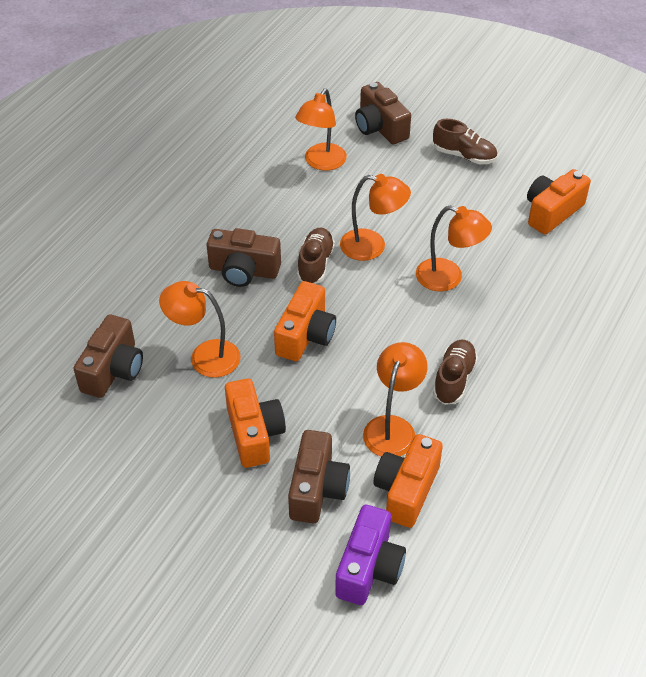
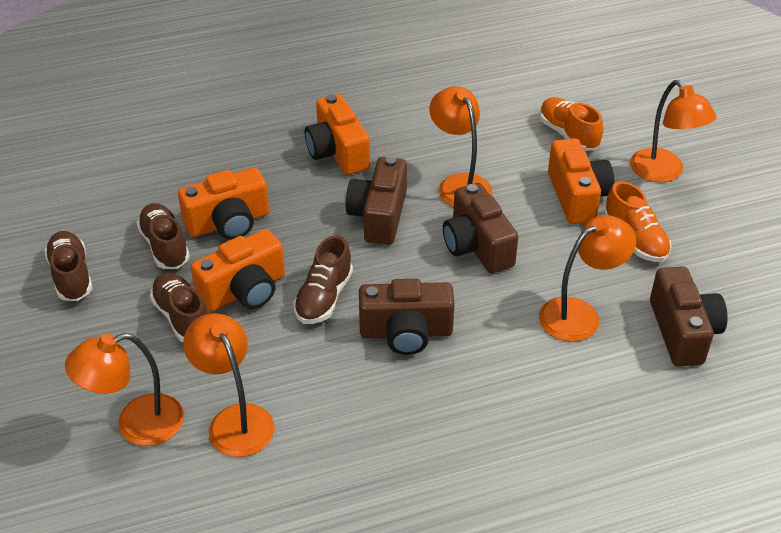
brown shoe: [297,228,335,284] [433,119,497,164] [433,340,478,405] = 3 -> [44,231,93,301] [137,203,190,269] [150,273,208,342] [293,235,353,324] = 4
orange shoe: none = 0 -> [539,97,603,151] [604,181,671,262] = 2
purple camera: [335,505,406,605] = 1 -> none = 0

